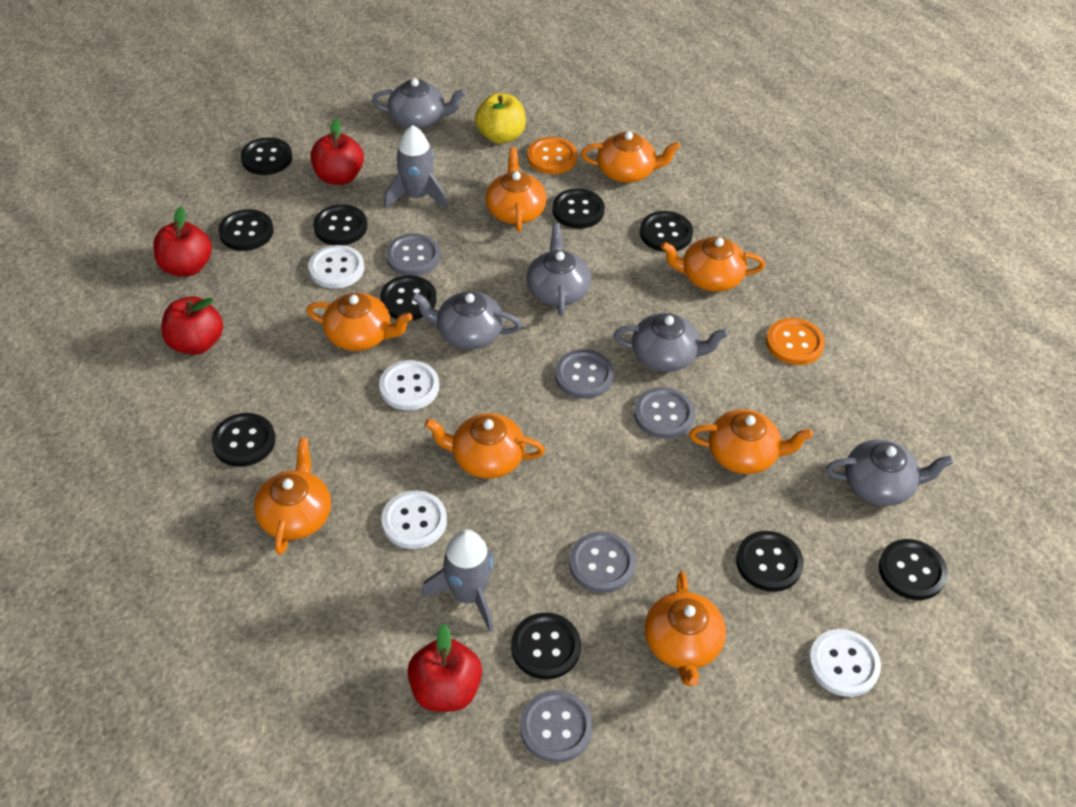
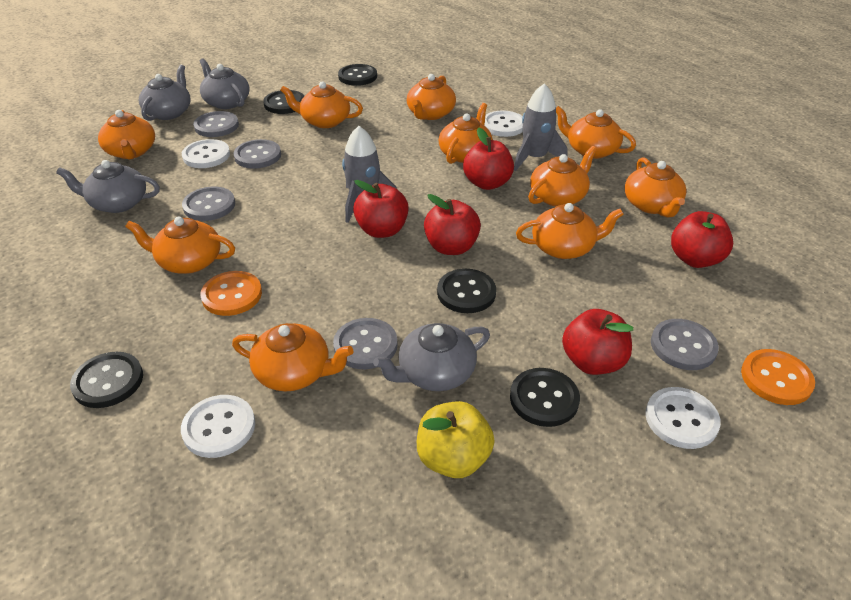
black button: [211,413,275,467] [218,209,274,251] [240,137,292,175] [313,204,367,245] [380,275,437,320] [511,613,581,680] [552,189,605,229] [640,211,693,252] [736,531,804,592] [878,539,948,600] = 10 -> [70,352,143,408] [263,90,304,114] [338,64,377,86] [437,269,496,313] [510,368,580,427] = 5
grey teapot: [372,78,466,129] [412,291,522,349] [526,223,591,316] [614,313,728,372] [826,439,953,506] = 5 -> [56,160,160,213] [139,65,191,121] [200,58,249,109] [373,323,490,391] = 4
orange teapot: [254,438,331,555] [306,293,413,351] [425,413,545,479] [485,147,547,232] [581,131,680,183] [644,571,726,686] [661,237,765,292] [689,409,813,474] = 8 -> [98,110,155,160] [125,217,235,274] [232,323,353,391] [280,81,363,128] [407,74,456,120] [438,103,493,164] [516,203,624,259] [528,146,597,206] [556,106,636,159] [625,157,687,217] = 10
red apple: [153,206,212,276] [161,296,223,355] [311,119,364,185] [407,624,482,712] = 4 -> [353,180,409,238] [424,194,481,255] [463,128,514,190] [562,309,633,375] [671,211,733,268] = 5

